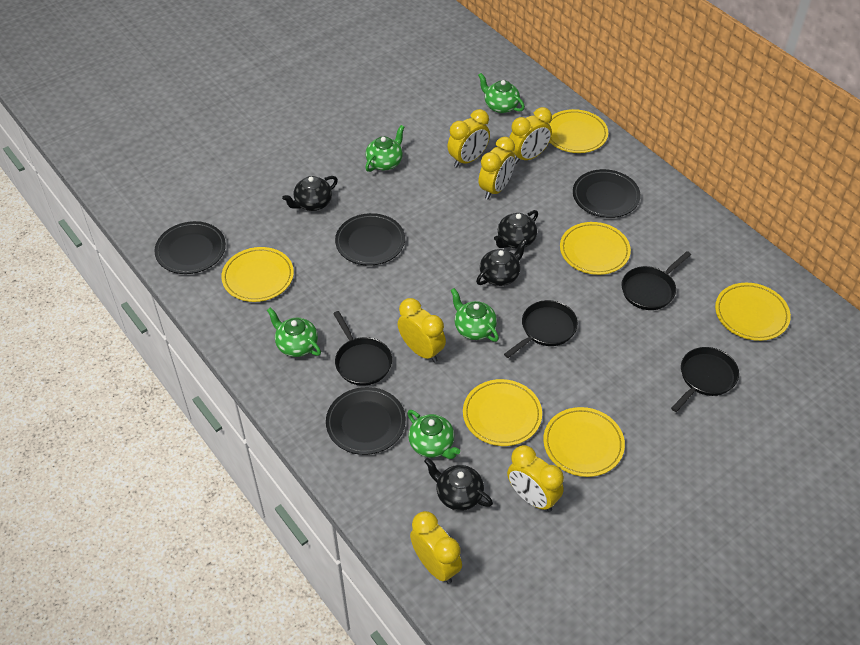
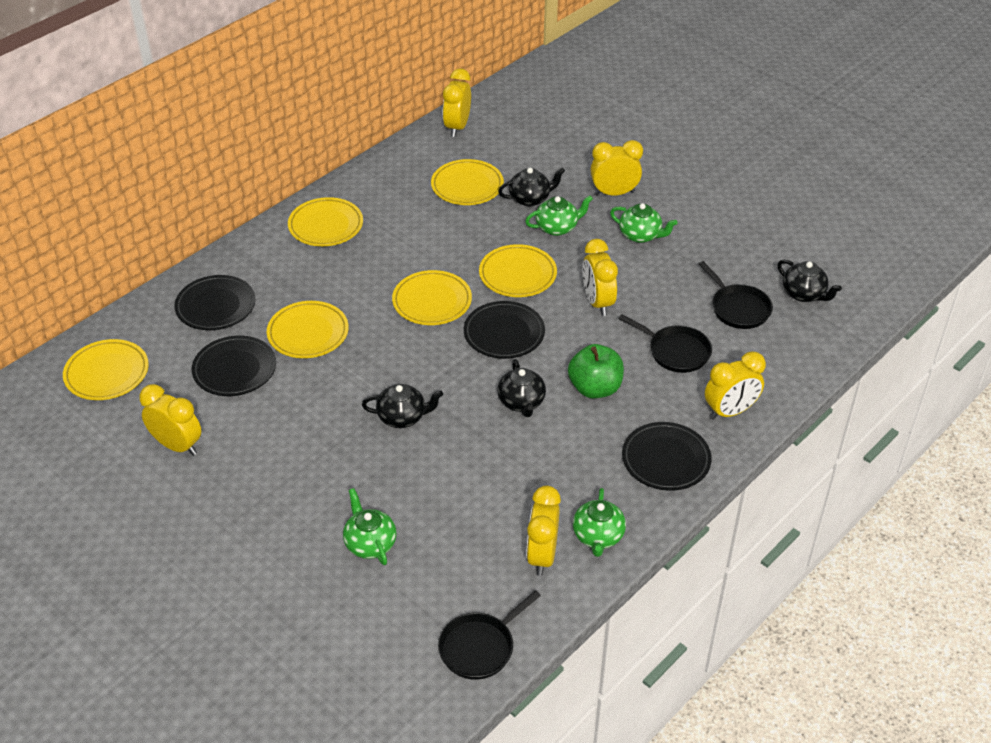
black pan: [333,311,392,386] [504,300,578,358] [621,251,691,310] [671,347,739,412] = 4 -> [438,590,541,680] [618,314,712,373] [699,261,773,329] = 3
green apple: none = 0 -> [568,344,624,398] = 1
green teapot: [267,307,321,357] [365,125,404,172] [407,410,460,459] [451,288,499,342] [478,73,525,113] = 5 -> [343,488,397,565] [525,195,593,236] [573,488,626,557] [610,203,678,243] = 4

